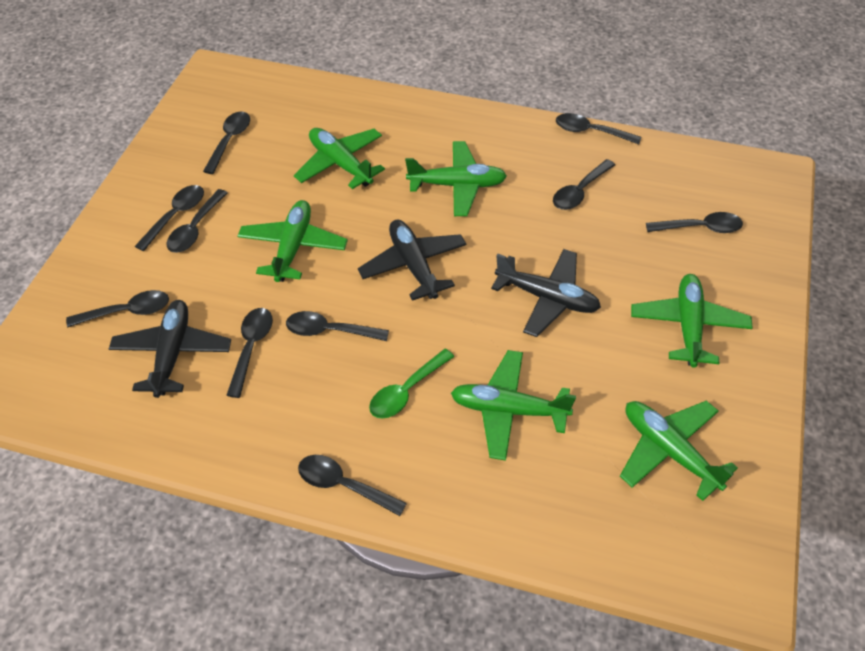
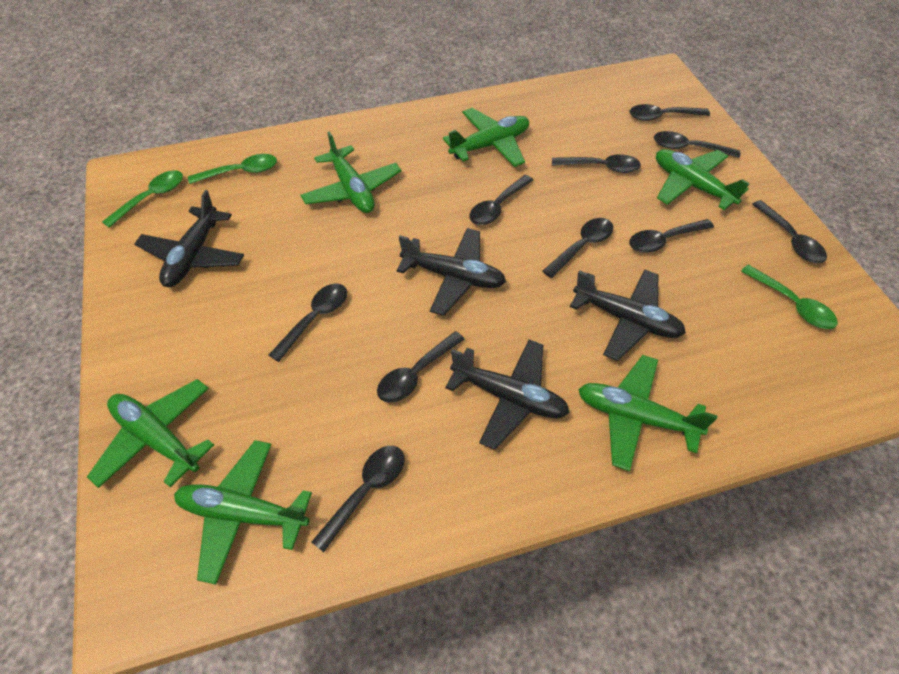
black plane: [109,300,231,398] [358,219,467,301] [491,249,601,337] = 3 -> [135,190,244,287] [397,228,506,316] [445,340,570,450] [570,269,686,361] = 4
green spoon: [369,349,454,419] = 1 -> [102,170,183,228] [188,154,277,184] [741,265,838,329] = 3

